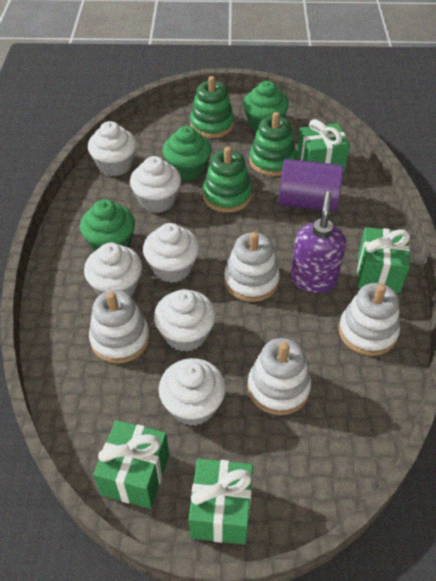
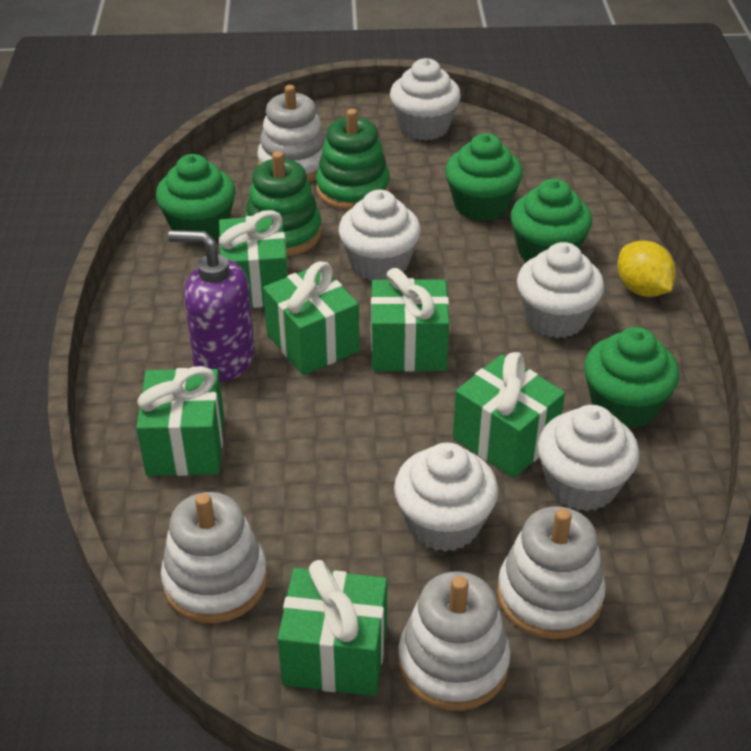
green cupcake: [80,199,135,251] [163,126,212,181] [243,81,289,132] = 3 -> [156,154,235,240] [445,133,523,221] [510,179,592,262] [584,327,679,428] = 4
green gift: [93,420,169,509] [189,458,253,545] [297,119,350,173] [357,227,410,293] = 4 -> [136,366,224,476] [219,210,288,308] [263,261,359,375] [277,560,387,696] [371,268,449,372] [453,352,565,478] = 6
green stacking toy: [190,76,234,138] [203,147,252,213] [249,112,296,176] = 3 -> [244,151,322,256] [316,109,390,210] = 2
purple cylinder: [278,159,343,212] = 1 -> none = 0
white cupcake: [84,243,142,297] [88,121,137,176] [130,156,181,213] [143,223,199,283] [154,289,216,352] [159,358,226,426] = 6 -> [339,190,421,281] [390,58,461,141] [394,443,498,552] [517,242,604,338] [538,405,639,511] = 5
yellow lemon: none = 0 -> [617,240,676,297] = 1

